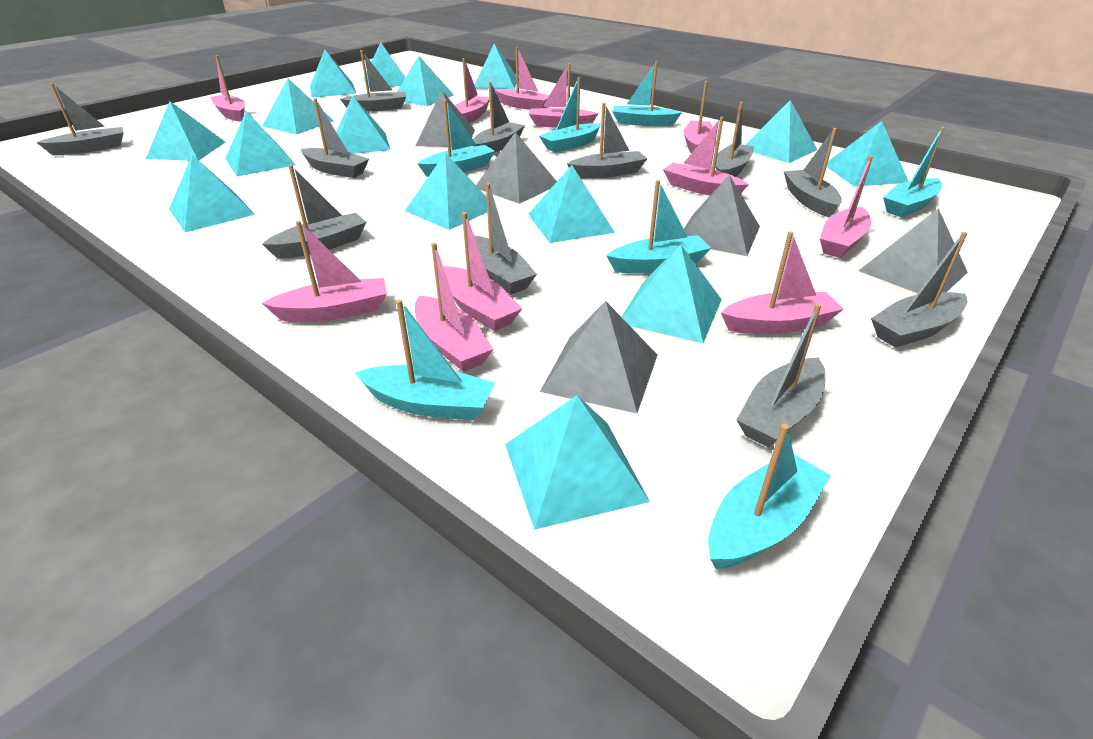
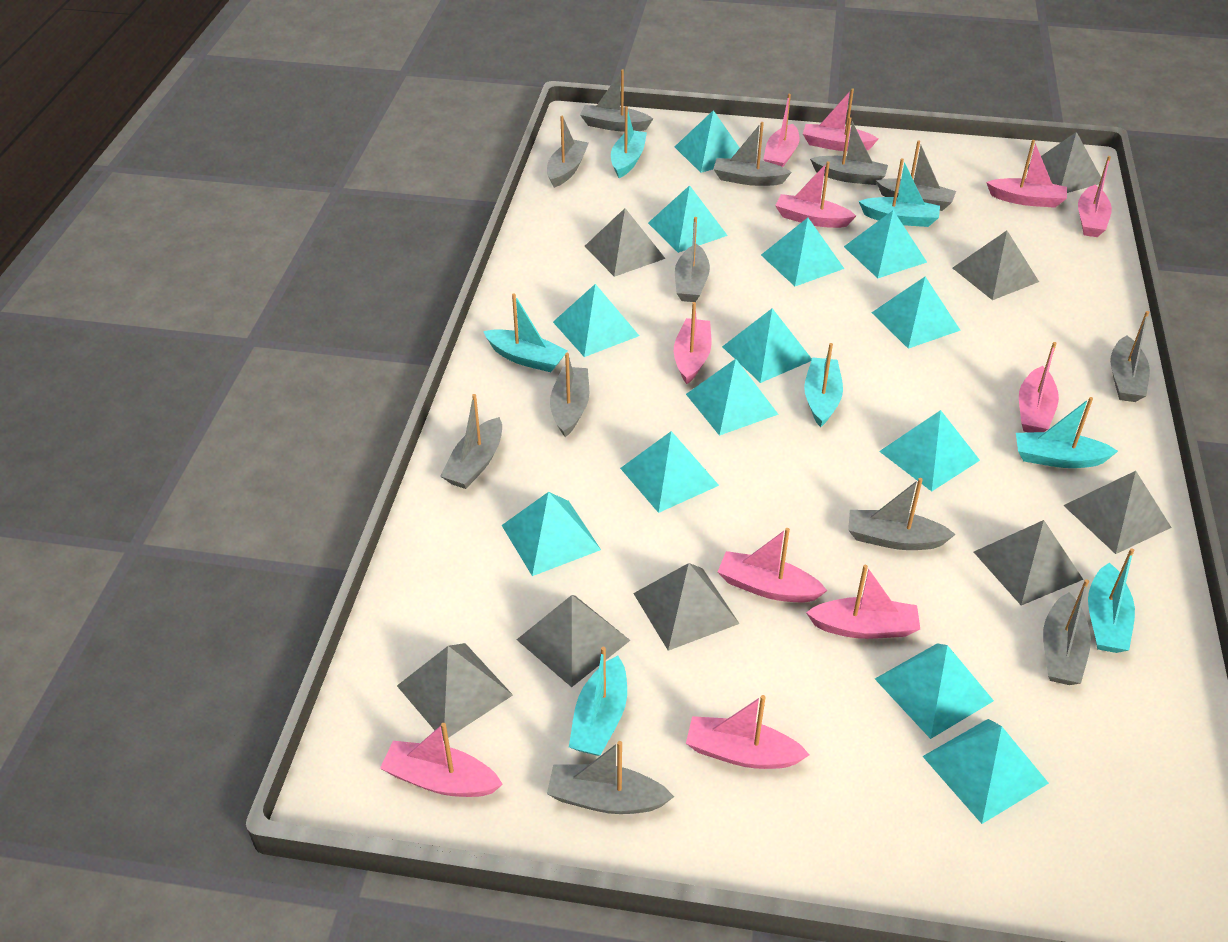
grey boat: [36,83,124,155] [262,165,367,259] [301,98,369,178] [340,50,406,112] [473,82,525,153] [474,183,537,294] [567,103,648,179] [716,102,754,177] [737,304,825,447] [784,128,842,217] [871,232,968,348] = 11 -> [440,394,502,489] [547,116,589,188] [547,741,674,814] [550,353,589,437] [580,69,653,132] [675,217,710,302] [713,122,792,186] [810,117,888,185] [848,478,956,550] [876,141,956,211] [1043,579,1091,685] [1110,311,1150,402] = 12
grey pyramid: [416,90,475,147] [476,132,557,204] [540,301,657,413] [684,175,760,256] [859,208,968,293] = 5 -> [397,643,513,741] [517,595,630,687] [585,208,666,277] [633,563,739,651] [953,231,1039,300] [974,520,1083,605] [1027,132,1101,193] [1063,471,1172,554] = 8
turquoise pyramid: [146,101,225,161] [169,155,255,232] [225,111,296,176] [263,78,334,135] [310,50,356,97] [336,96,390,154] [363,43,405,89] [397,56,454,106] [405,153,487,230] [474,44,516,89] [505,395,650,530] [528,165,615,243] [622,244,722,343] [745,100,817,163] [827,121,908,187] = 15 -> [502,492,601,576] [553,284,639,357] [620,431,719,513] [648,185,728,253] [675,110,740,173] [686,359,778,436] [722,308,812,383] [761,218,844,286] [844,210,927,278] [871,277,961,349] [875,644,994,739] [879,410,980,492] [922,719,1049,824] = 13

